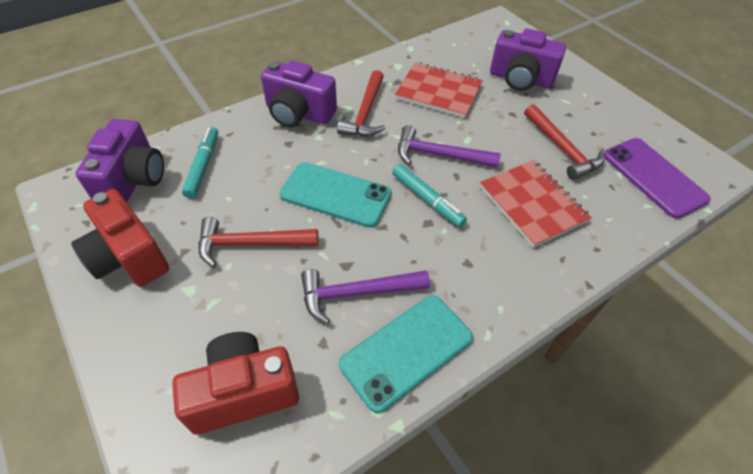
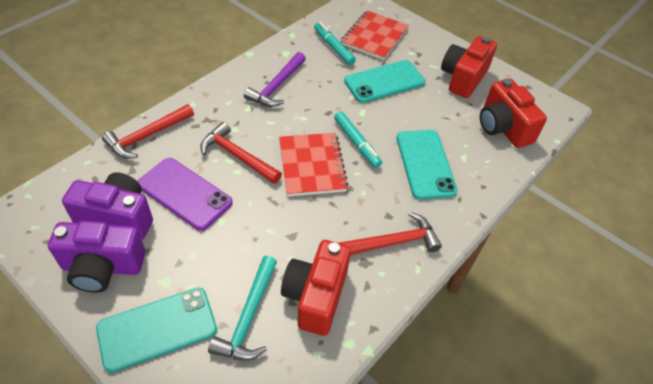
purple camera: [75,119,164,202] [261,61,337,128] [490,29,566,91] = 3 -> [48,221,146,293] [62,172,153,240] = 2
purple hammer: [301,269,430,324] [398,125,501,168] = 2 -> [244,52,306,107] = 1
red camera: [71,189,169,287] [172,332,299,435] = 2 -> [281,240,351,336] [441,36,497,98] [480,79,547,148] = 3
turquoise hammer: none = 0 -> [208,256,277,361] = 1
turquoise phone: [280,162,391,227] [339,295,473,413] = 2 -> [96,288,217,373] [344,60,425,103] [397,130,458,200] = 3

